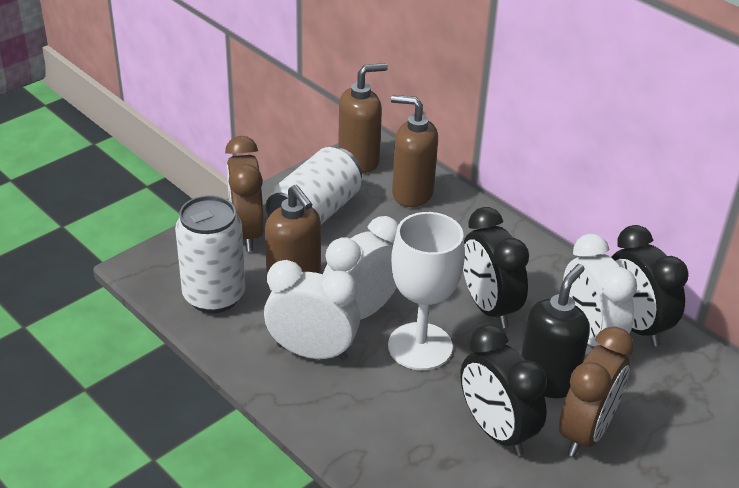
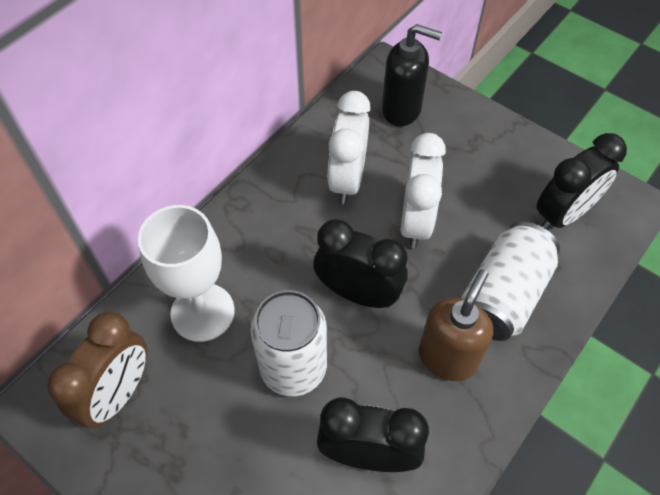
brown clock: [225,136,264,251] [559,326,634,457] = 2 -> [47,312,148,428] = 1
brown soap dispenser: [265,185,321,287] [338,63,388,173] [391,95,438,207] = 3 -> [419,269,493,381] = 1
white clock: [264,260,360,361] [323,216,399,320] [563,234,637,347] = 3 -> [328,91,371,204] [401,133,446,248] = 2

